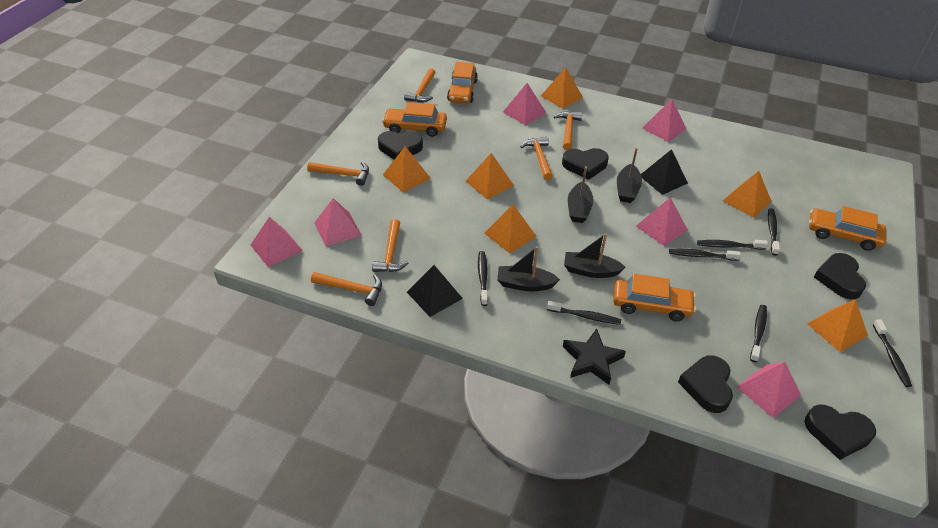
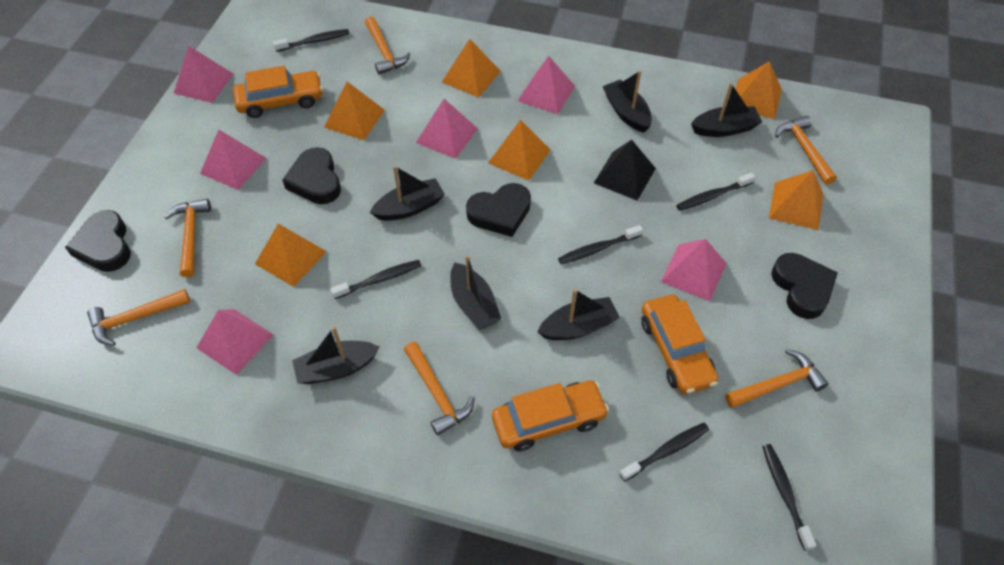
black boat: [497,246,560,291] [564,233,626,278] [568,166,594,223] [617,148,642,203] = 4 -> [292,326,379,384] [370,166,445,221] [450,255,501,330] [537,289,620,340] [603,70,652,133] [691,83,762,137] = 6
black heart: [378,131,423,160] [562,148,609,180] [678,355,733,413] [805,405,876,460] [814,253,866,300] = 5 -> [65,210,131,272] [282,147,341,204] [466,183,531,237] [771,253,838,319] = 4
black pyramid: [407,265,463,317] [641,149,688,195] = 2 -> [594,140,656,201] = 1
black star: [563,328,626,385] = 1 -> none = 0
black toothbrush: [478,251,488,306] [547,301,621,325] [669,249,741,261] [697,240,768,249] [750,305,767,362] [768,208,780,256] [873,320,912,387] = 7 -> [273,29,349,52] [330,260,422,299] [558,225,643,264] [619,423,709,481] [676,173,755,211] [762,444,816,551] = 6
orange car: [382,102,447,137] [447,62,478,103] [613,273,696,321] [809,206,886,251] = 4 -> [233,66,323,118] [492,380,609,451] [641,295,718,394] = 3

